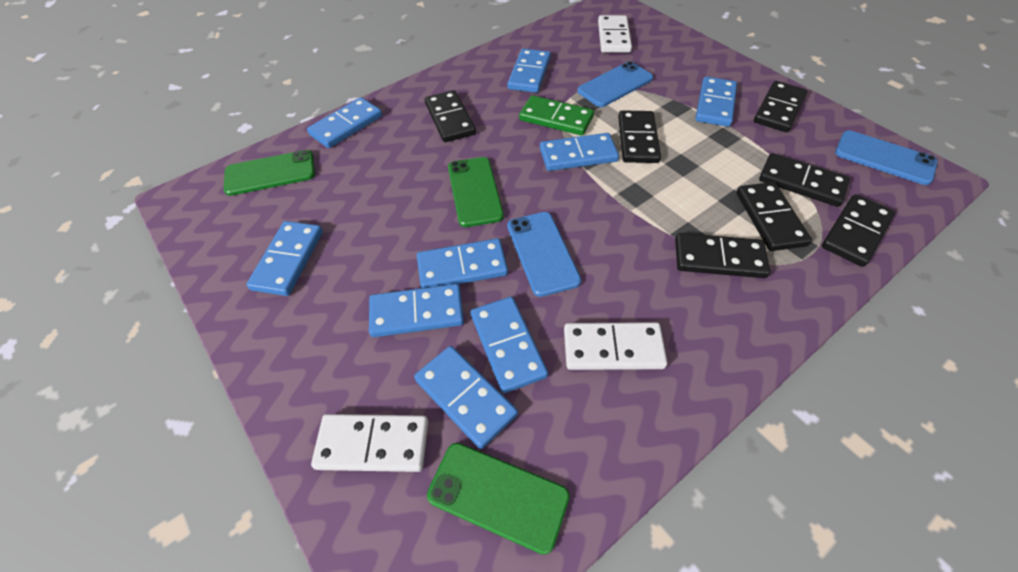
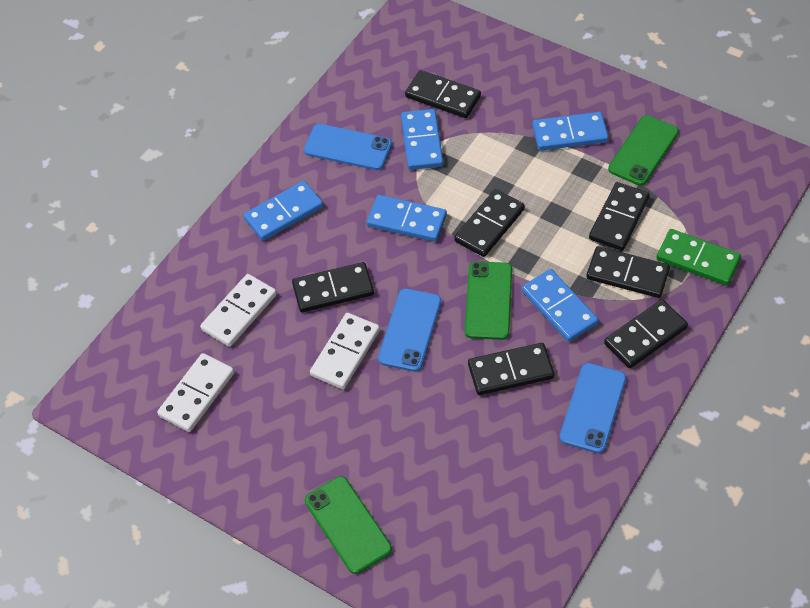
blue domino: [246,221,323,296] [307,97,382,148] [369,284,464,337] [414,346,518,449] [417,238,508,288] [471,297,548,393] [507,48,551,93] [540,133,619,171] [695,77,737,127] = 9 -> [244,181,323,241] [367,195,447,242] [401,109,443,170] [522,269,599,342] [532,112,609,151] = 5

